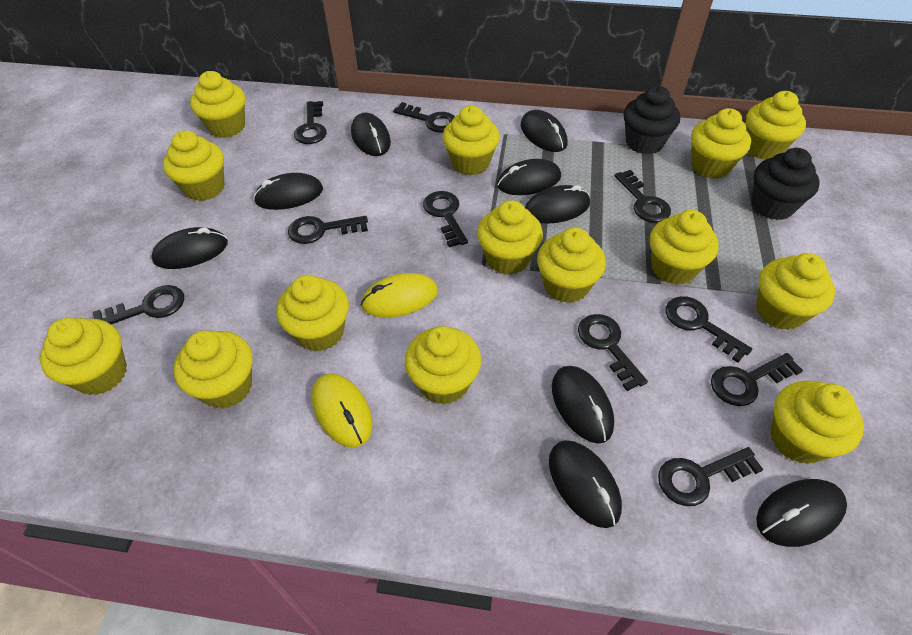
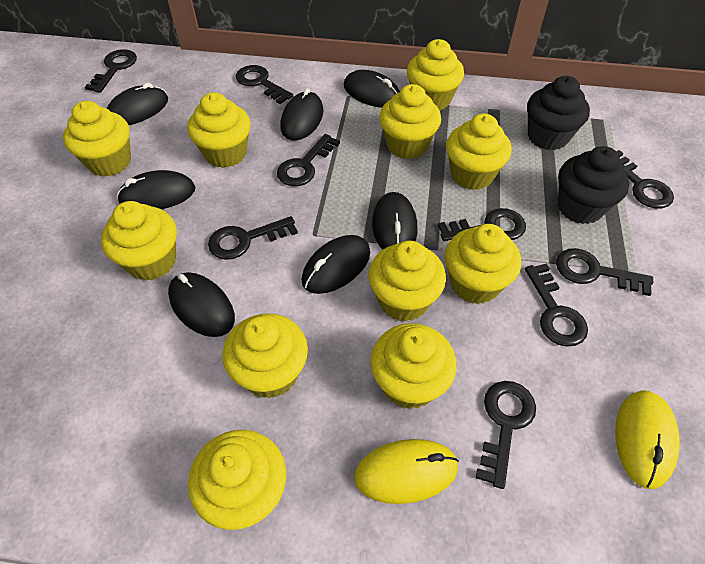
black key: [93,285,184,324] [288,216,368,244] [294,101,327,144] [393,102,455,133] [423,191,468,247] [578,314,648,391] [614,170,671,223] [658,447,764,506] [665,296,752,363] [711,353,803,406] = 10 -> [85,49,137,93] [208,216,298,260] [236,65,293,104] [277,134,340,186] [438,208,526,241] [476,381,536,489] [525,263,588,347] [556,248,653,296] [616,150,674,209] = 9
black mouse: [151,227,228,269] [253,173,323,210] [351,112,391,156] [497,159,561,195] [521,110,567,152] [525,185,590,224] [549,440,622,528] [552,366,614,444] [756,479,847,547] = 9 -> [107,83,168,125] [117,170,195,209] [168,272,235,337] [280,88,323,141] [302,235,370,294] [344,70,400,108] [372,192,418,250] = 7
yellow cupcake: [40,317,127,395] [163,131,225,201] [173,330,253,409] [190,71,245,138] [276,275,349,351] [404,326,481,405] [442,106,500,175] [477,200,543,275] [537,228,606,303] [650,210,719,285] [691,108,751,179] [746,91,806,160] [756,253,835,330] [770,381,864,464] = 14 -> [63,101,131,177] [101,201,177,281] [187,92,251,168] [188,430,286,530] [222,313,308,399] [368,241,446,321] [370,323,457,409] [379,84,441,159] [407,39,464,111] [445,224,521,304] [446,114,511,190] = 11

